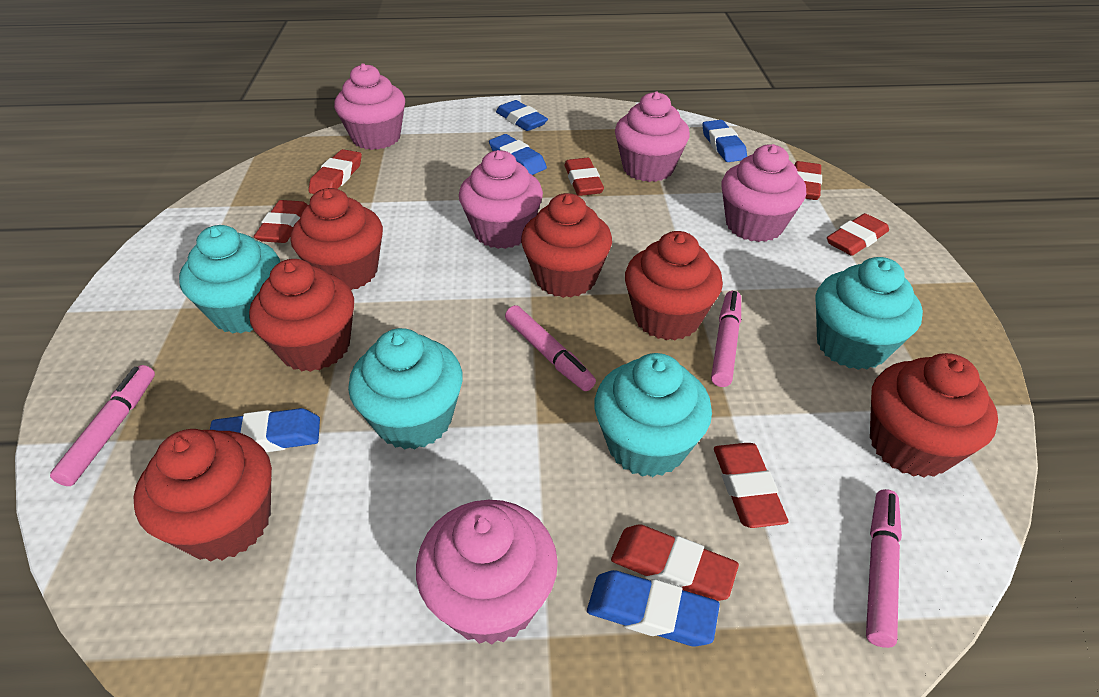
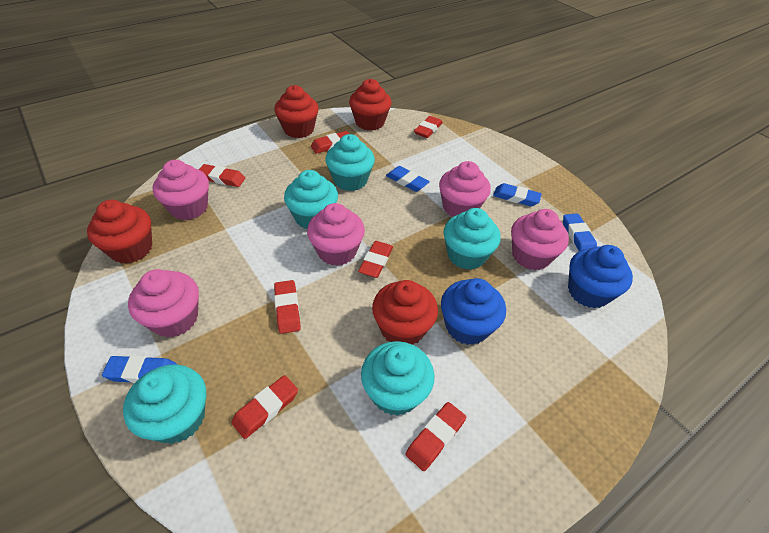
blue cupcake: none = 0 -> [441,278,506,345] [568,245,633,308] = 2
blue eraser: [210,408,320,452] [489,134,547,175] [496,100,548,131] [587,570,720,646] [702,120,747,162] = 5 -> [102,355,177,383] [386,166,430,192] [493,183,542,206] [563,213,597,251] = 4
pink marker: [50,365,155,486] [505,305,596,391] [711,291,741,387] [866,489,902,648] = 4 -> none = 0
red cupcake: [134,429,272,561] [249,259,354,372] [291,188,383,290] [521,193,612,298] [625,231,723,340] [870,353,998,478] = 6 -> [87,200,152,264] [274,85,319,138] [349,79,392,131] [372,280,438,345] = 4
turquoise cupcake: [179,225,280,334] [348,328,463,450] [594,353,712,477] [815,257,923,370] = 4 -> [123,365,206,444] [284,170,338,229] [325,134,375,191] [361,341,435,416] [444,208,501,270] = 5

